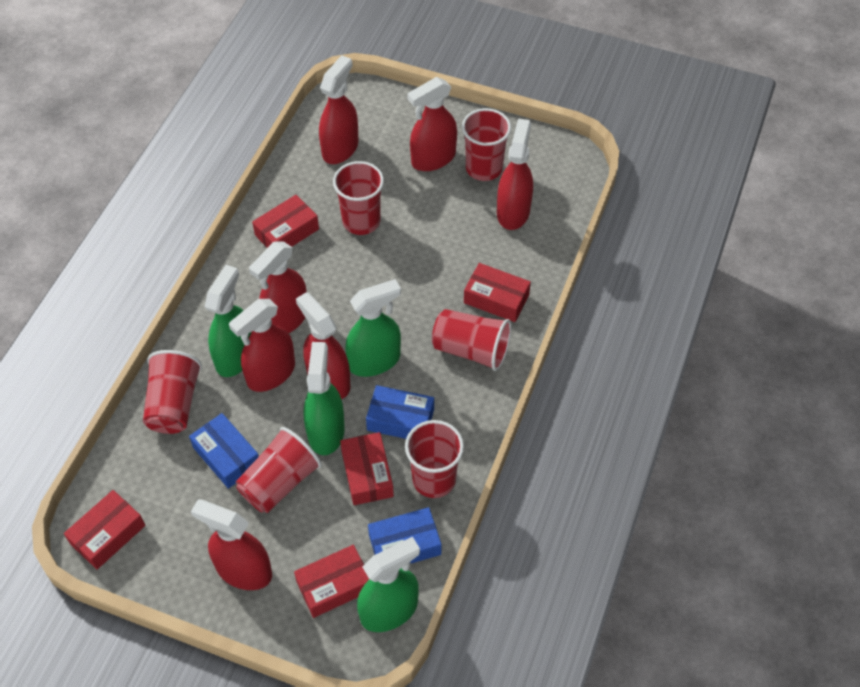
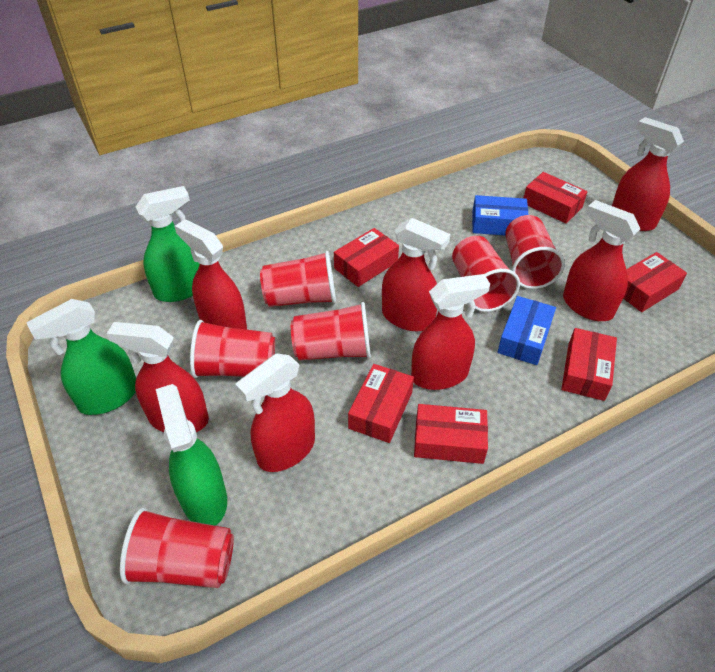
blue box: [189,413,259,489] [366,385,434,439] [368,507,442,564] = 3 -> [472,195,528,236] [497,296,556,365] = 2
green spray bottle: [204,265,251,377] [304,342,345,455] [345,279,401,377] [357,537,420,632] = 4 -> [26,299,136,415] [136,186,200,302] [156,384,227,526] = 3
red box: [64,490,145,569] [252,195,319,248] [294,545,369,618] [340,432,394,505] [464,263,531,322] = 5 -> [334,228,399,287] [348,364,414,443] [414,404,488,464] [524,172,588,224] [561,328,617,401] [623,252,687,312] = 6

